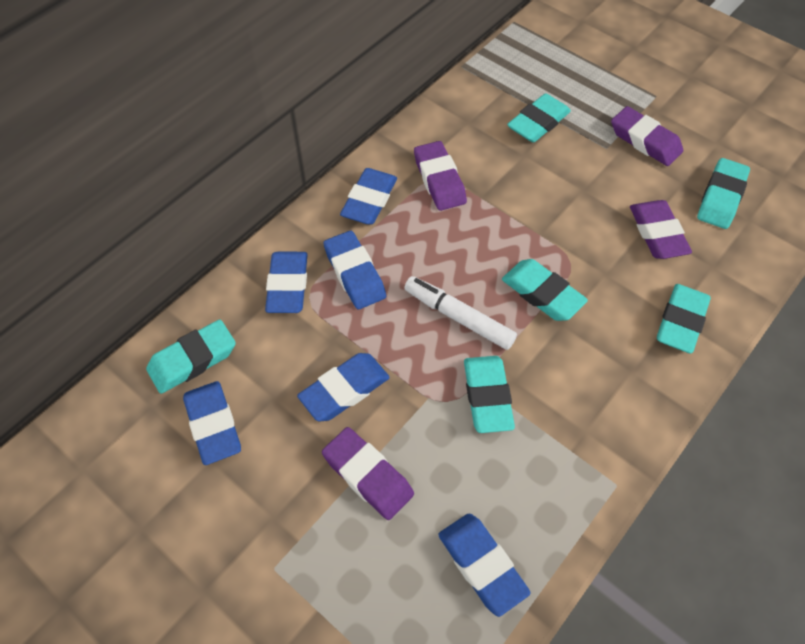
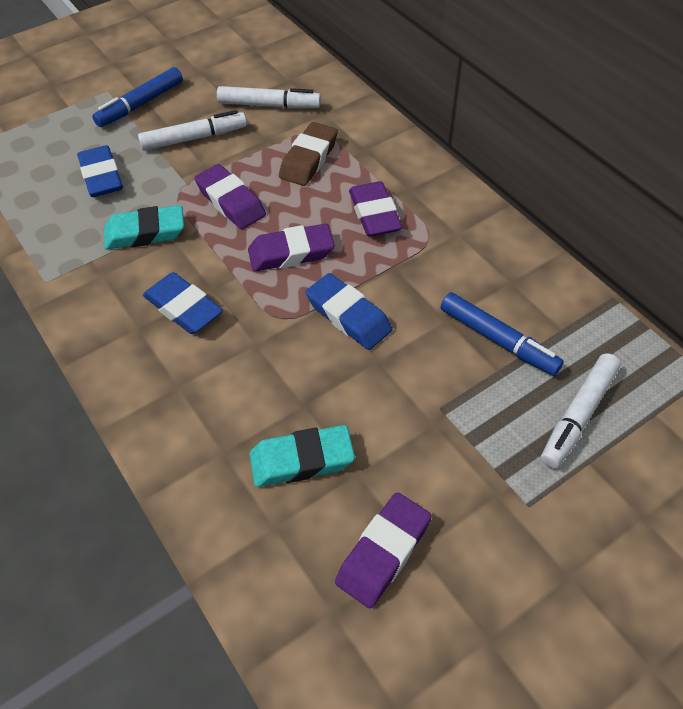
blue eraser: [183,381,241,465] [265,252,307,313] [297,353,390,421] [323,231,386,309] [340,168,397,225] [438,514,531,617] = 6 -> [77,145,123,197] [143,272,223,334] [306,273,392,350] = 3
blue marker: none = 0 -> [92,67,183,127] [441,292,564,376] = 2
brown eraser: none = 0 -> [279,122,338,186] = 1
turquoise eraser: [146,319,236,394] [464,356,515,433] [502,259,588,321] [507,94,571,142] [657,284,711,354] [697,158,750,229] = 6 -> [104,205,184,249] [249,425,355,487] = 2
white marker: [404,276,517,350] = 1 -> [138,110,247,151] [217,86,321,109] [541,353,621,469] = 3

